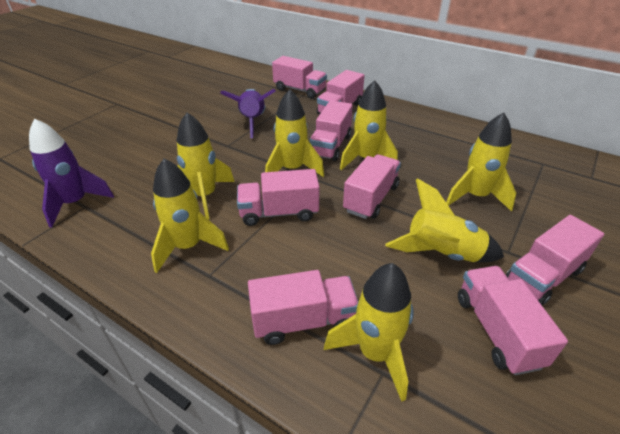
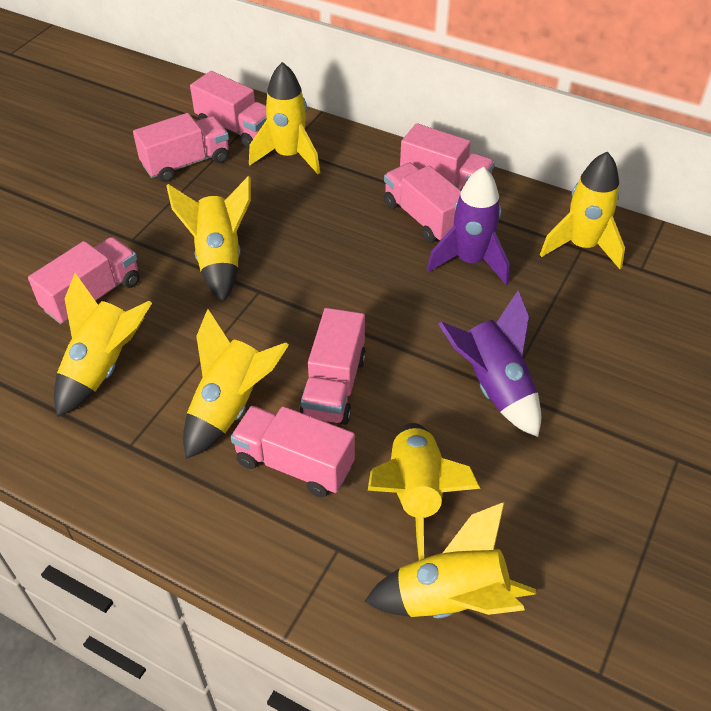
pink truck: [237,169,320,226] [248,270,358,345] [272,56,327,98] [309,100,353,161] [317,70,365,115] [343,154,401,219] [458,266,568,375] [506,215,604,305] = 8 -> [28,237,139,324] [133,113,229,182] [190,71,267,148] [231,406,355,497] [299,308,366,425] [384,162,461,243] [400,123,495,190] = 7

